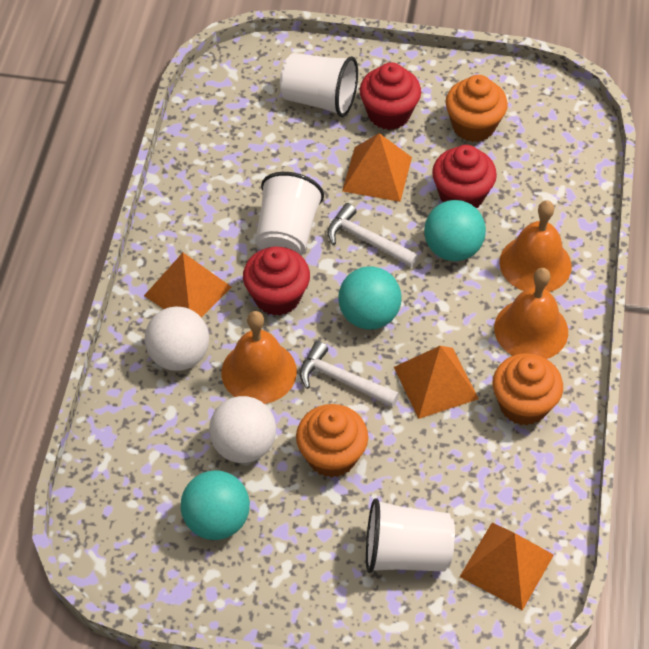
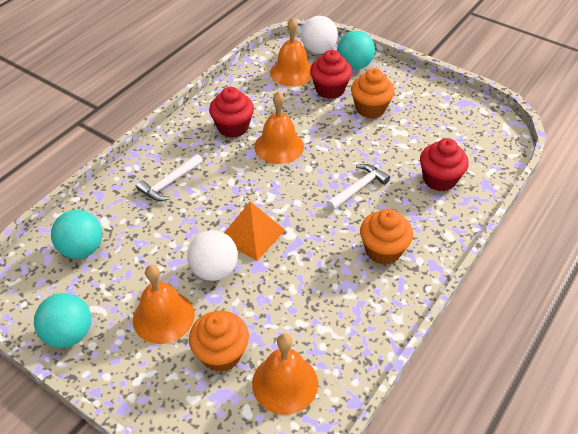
orange bell: [221,311,297,404] [494,268,568,359] [499,200,572,292] = 3 -> [133,265,195,344] [252,333,318,415] [254,91,304,164] [270,18,312,86] = 4
orange pyramid: [144,253,231,317] [342,133,412,202] [394,346,479,419] [460,523,554,611] = 4 -> [224,202,285,261] = 1
white cup: [255,172,324,256] [280,53,358,117] [366,498,455,573] = 3 -> none = 0

